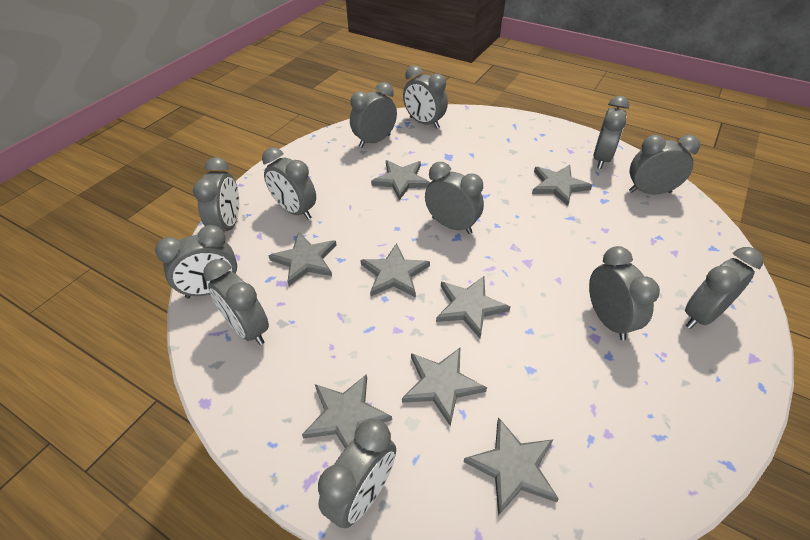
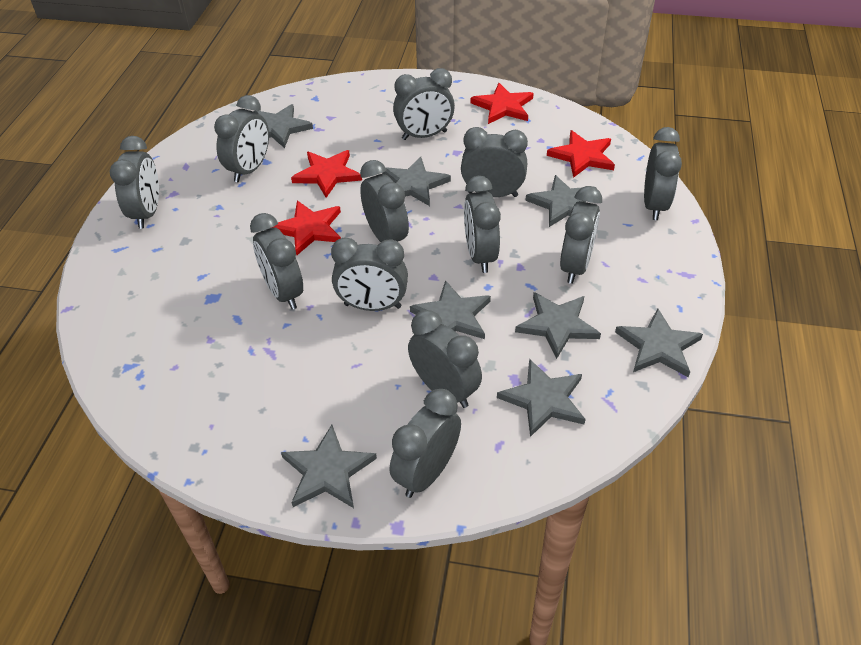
red star: none = 0 -> [271,201,341,256] [291,150,362,198] [471,83,534,124] [547,130,615,178] = 4

